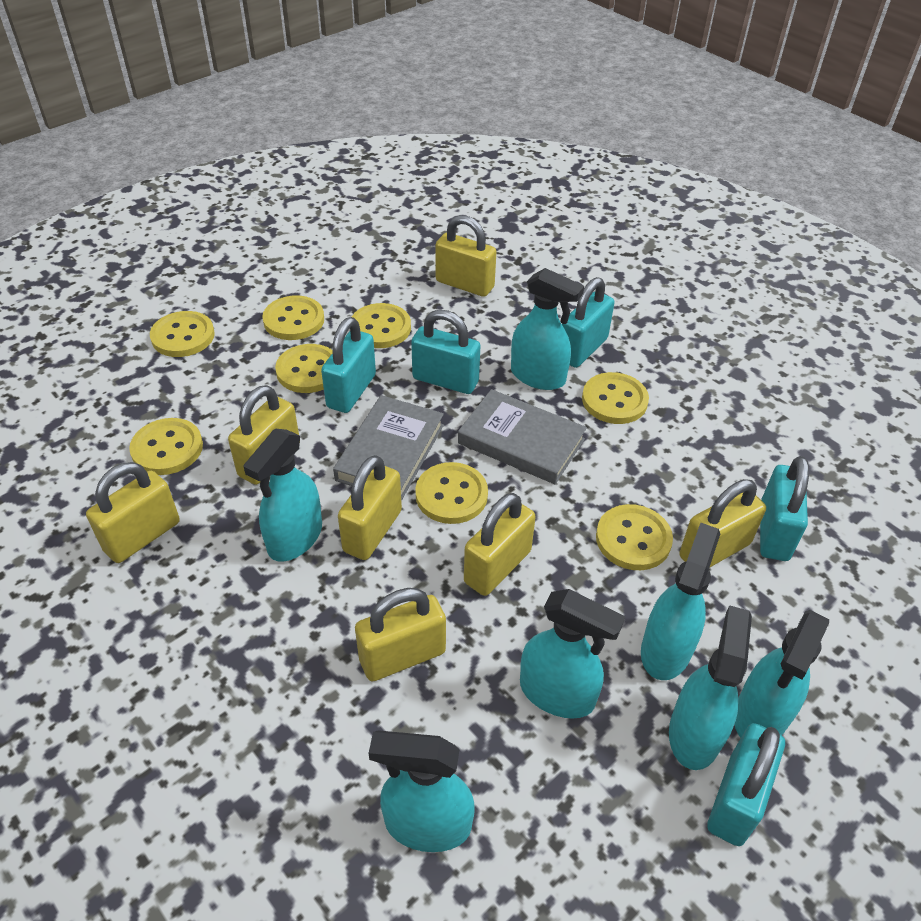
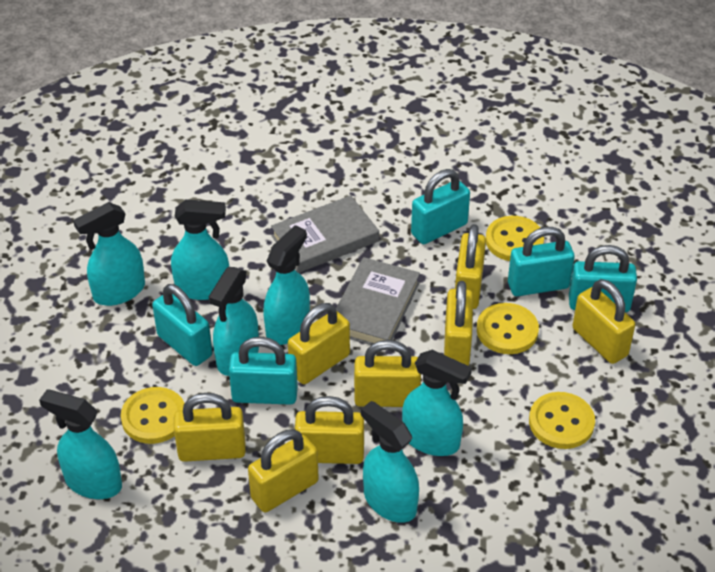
yellow button: [129,418,203,475] [150,311,215,357] [262,296,324,340] [275,344,332,393] [352,303,411,348] [415,462,488,524] [582,372,649,424] [596,504,673,570] = 8 -> [121,387,184,444] [477,303,539,354] [486,216,544,261] [529,392,595,449] = 4
yellow padlock: [86,462,180,563] [228,385,299,485] [338,455,402,560] [355,588,446,681] [435,215,497,297] [464,493,536,596] [679,479,766,568] = 7 -> [174,393,246,462] [248,429,319,512] [288,303,350,384] [295,396,364,464] [354,340,421,407] [444,281,473,366] [455,224,486,309] [573,279,635,364] = 8

